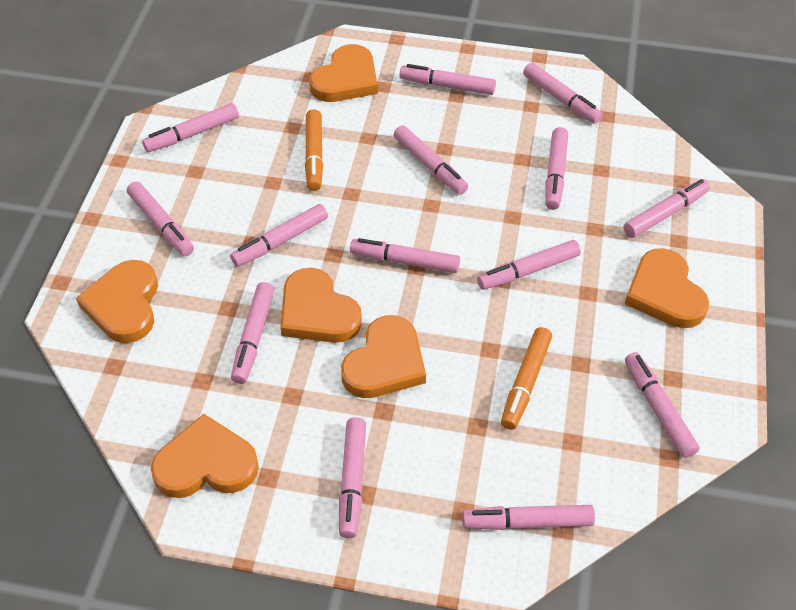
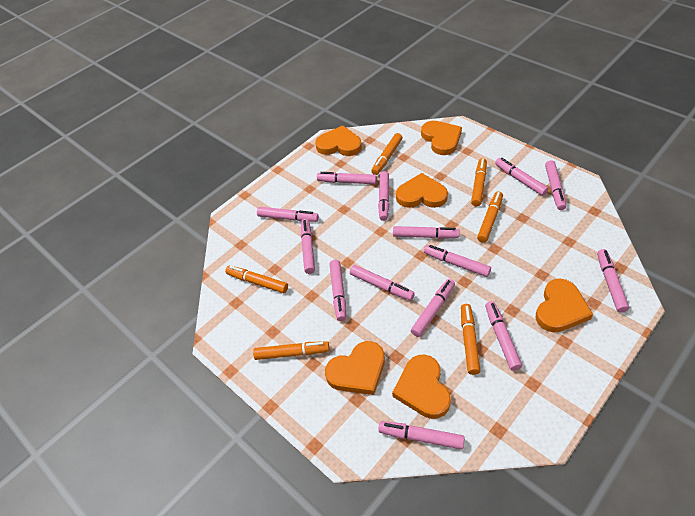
orange marker: [305,109,323,191] [501,327,552,430] = 2 -> [225,265,288,293] [253,341,329,360] [371,133,403,175] [461,304,481,375] [471,158,487,206] [477,191,503,243] = 6

